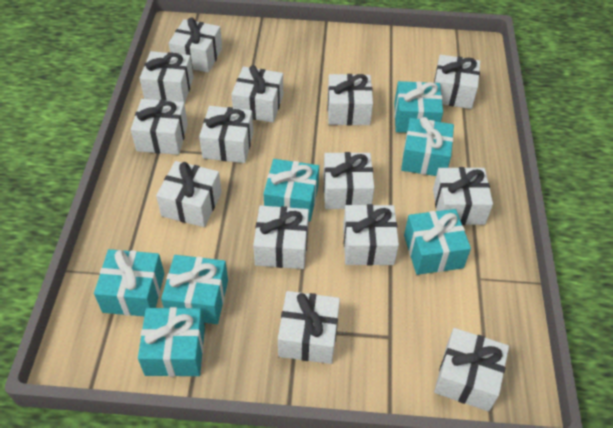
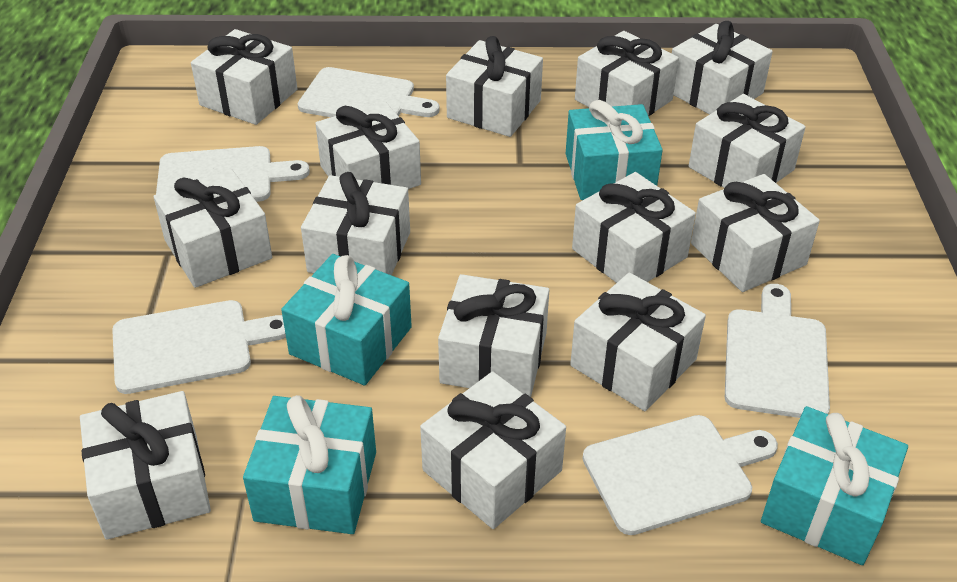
turquoise gift: [94,249,165,316] [138,307,205,377] [161,255,228,324] [264,159,319,222] [394,81,443,133] [401,117,454,176] [404,209,471,275] = 7 -> [243,395,376,534] [281,254,412,385] [566,100,663,200] [761,406,908,565] = 4
white cutting board: none = 0 -> [112,300,286,394] [156,146,310,202] [298,67,440,117] [582,415,778,535] [725,284,830,418] = 5

